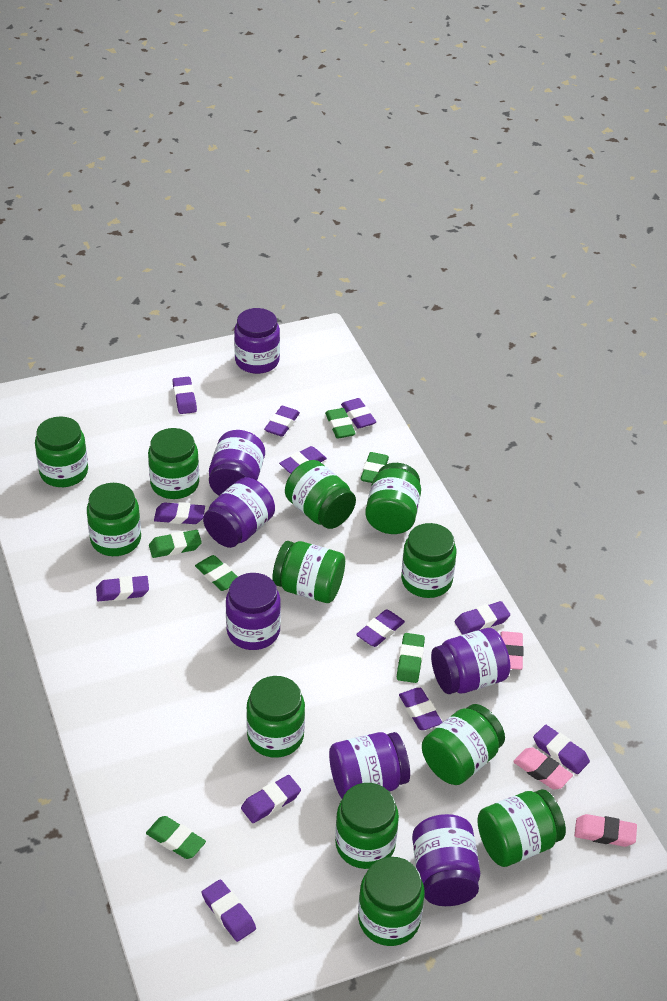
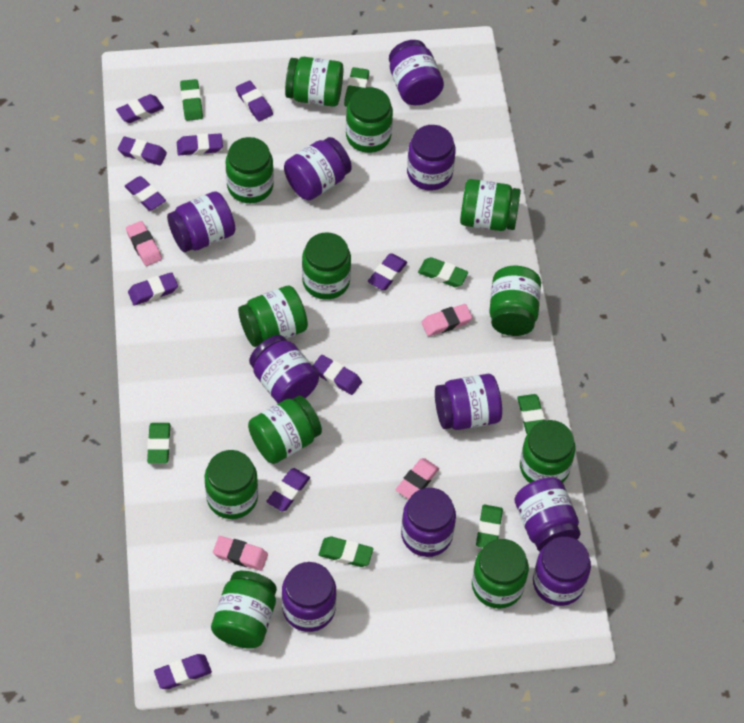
green eraser: [146,816,206,859] [149,530,202,558] [195,555,238,591] [325,408,356,439] [360,452,389,483] [397,633,425,683] = 6 -> [147,423,170,464] [180,79,203,121] [319,537,373,567] [344,67,369,107] [418,257,468,287] [476,505,503,548] [517,394,545,434] = 7
pink eraser: [500,631,524,670] [513,747,573,790] [574,814,637,847] = 3 -> [126,221,162,266] [213,536,268,571] [396,458,439,499] [421,304,473,336] = 4
purple eraser: [96,576,149,601] [154,502,205,524] [172,377,197,414] [202,880,256,942] [241,775,301,823] [264,406,300,437] [279,446,327,474] [341,398,376,429] [356,610,405,647] [399,688,442,730] [455,601,510,635] [533,725,590,774] = 12 -> [116,94,164,123] [118,137,167,166] [124,176,166,211] [128,272,178,305] [154,654,212,689] [177,133,223,155] [236,80,273,122] [266,468,310,511] [313,355,362,395] [368,253,407,290] = 10
purple jar: [203,477,275,548] [209,430,265,496] [226,573,281,650] [234,308,280,374] [329,732,410,799] [412,814,480,906] [431,628,510,694] = 7 -> [167,191,235,252] [249,335,319,403] [282,562,336,632] [284,137,352,200] [389,40,444,105] [401,488,456,557] [407,125,456,191] [435,374,502,430] [514,477,581,551] [533,536,591,606] = 10

